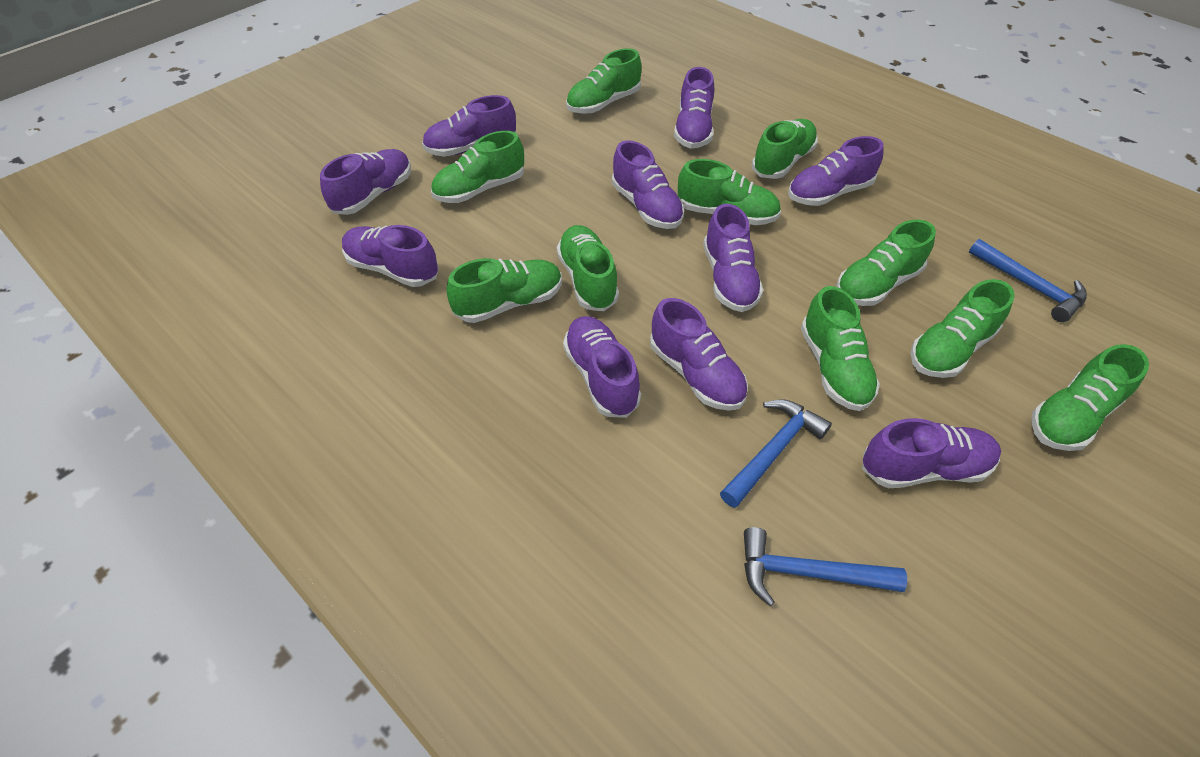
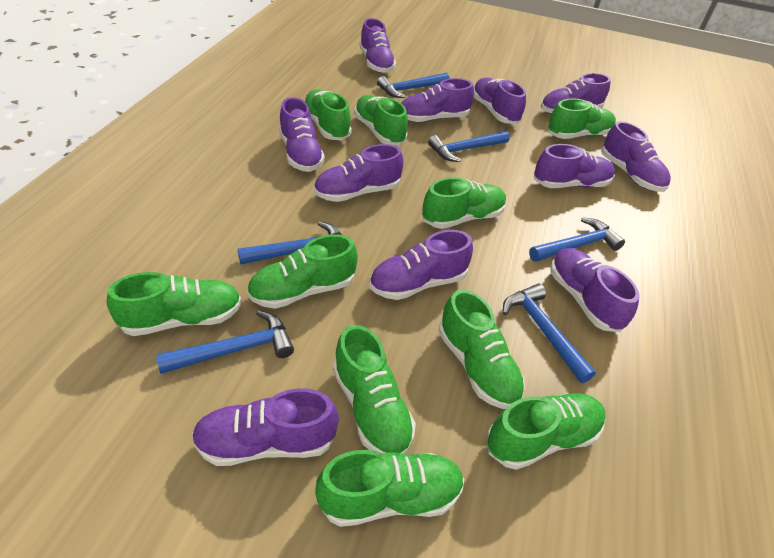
blue hammer: [720,399,832,508] [744,527,907,606] [969,239,1087,322] = 3 -> [156,310,294,374] [238,221,342,264] [377,72,449,98] [428,131,510,162] [503,284,596,383] [529,217,625,262] = 6
purple shoe: [320,149,411,215] [342,225,439,287] [422,95,516,157] [563,316,641,418] [612,140,684,229] [650,298,748,411] [674,67,714,149] [703,204,764,312] [788,136,884,206] [862,418,1001,488] = 10 -> [192,388,339,466] [279,97,325,172] [314,144,404,202] [359,18,396,73] [369,230,473,300] [401,78,474,122] [474,78,526,124] [534,144,615,188] [541,73,611,114] [550,248,640,332] [601,121,671,192] = 11

